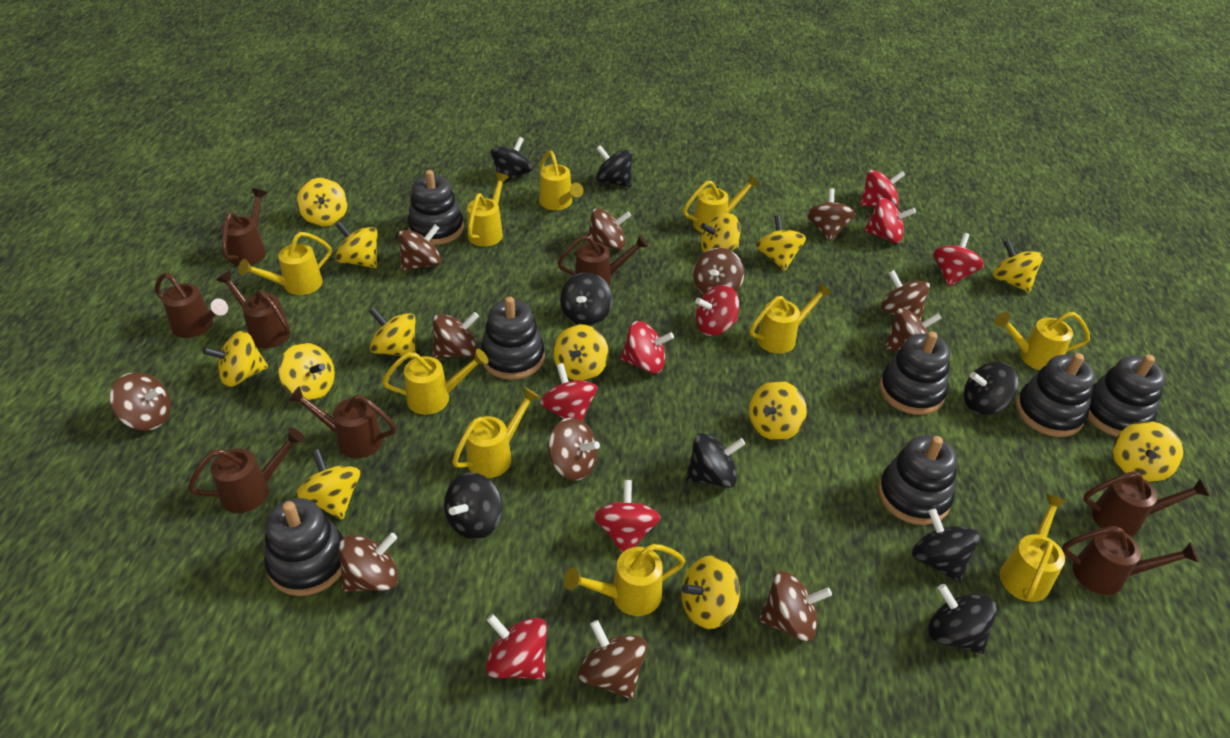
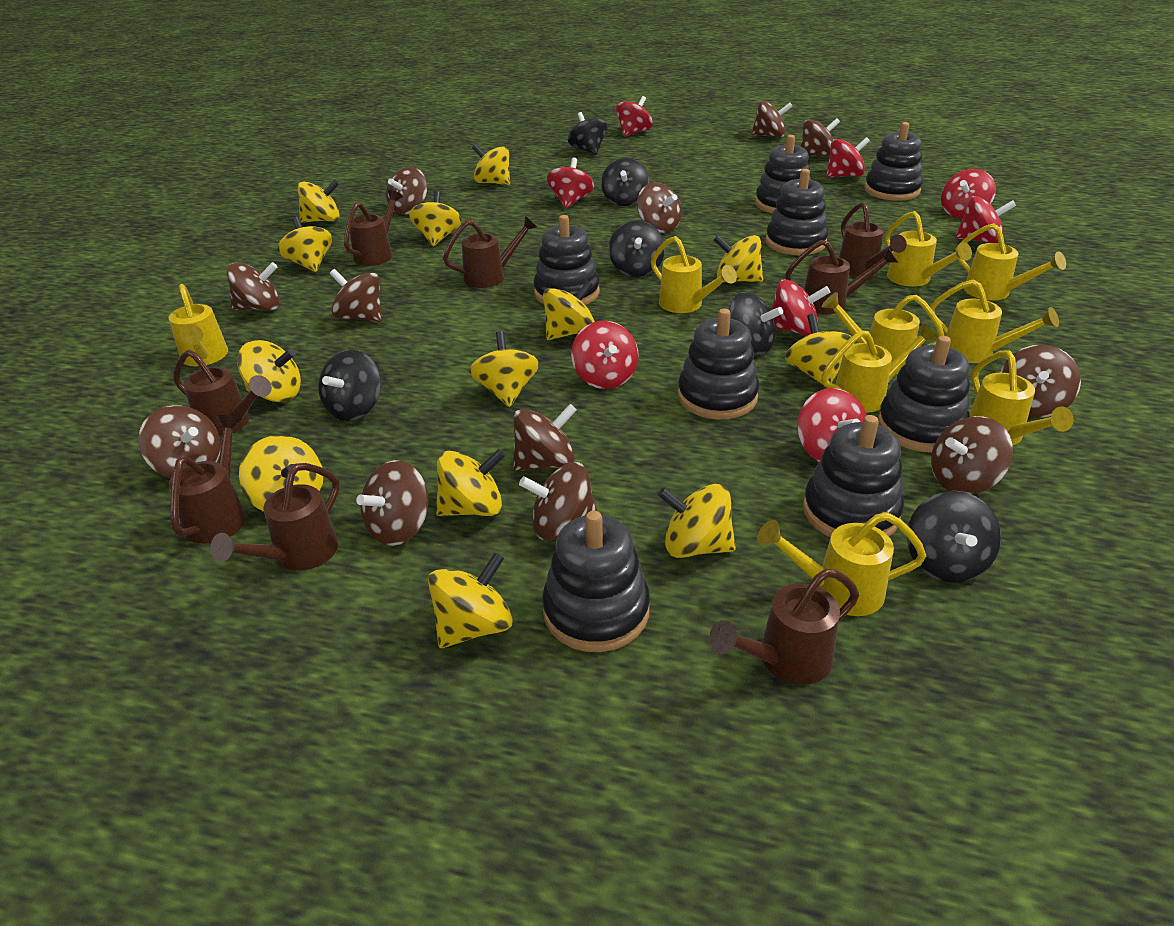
black spinning top: [444,473,502,540] [491,137,532,184] [560,272,613,326] [596,145,632,187] [686,433,745,488] [912,509,980,582] [928,584,997,654] [964,362,1019,415] = 8 -> [318,350,381,421] [568,112,608,155] [601,158,649,206] [609,221,665,277] [729,292,783,355] [907,491,1001,583] = 6
black stacking toy: [264,498,344,596] [407,170,464,245] [480,297,545,380] [878,435,957,525] [879,331,950,415] [1016,353,1095,437] [1088,355,1165,437] = 7 -> [533,215,600,305] [542,511,650,652] [678,308,759,419] [755,135,811,213] [765,169,829,255] [803,415,904,537] [864,122,923,201] [878,336,970,453] = 8
yellow watering can: [238,232,332,295] [382,349,489,415] [452,387,540,478] [467,172,509,246] [539,151,583,210] [564,544,685,616] [683,175,760,233] [750,282,832,354] [994,312,1090,370] [1000,494,1067,602] = 10 -> [169,284,228,366] [651,236,737,313] [757,512,926,616] [821,323,938,413] [822,292,944,374] [885,211,972,287] [930,280,1059,363] [955,223,1066,300] [969,350,1073,445] = 9

